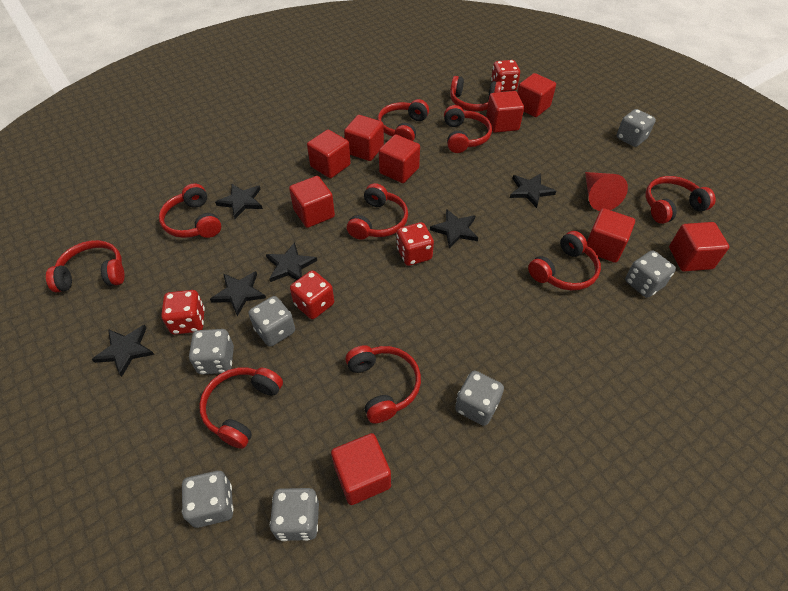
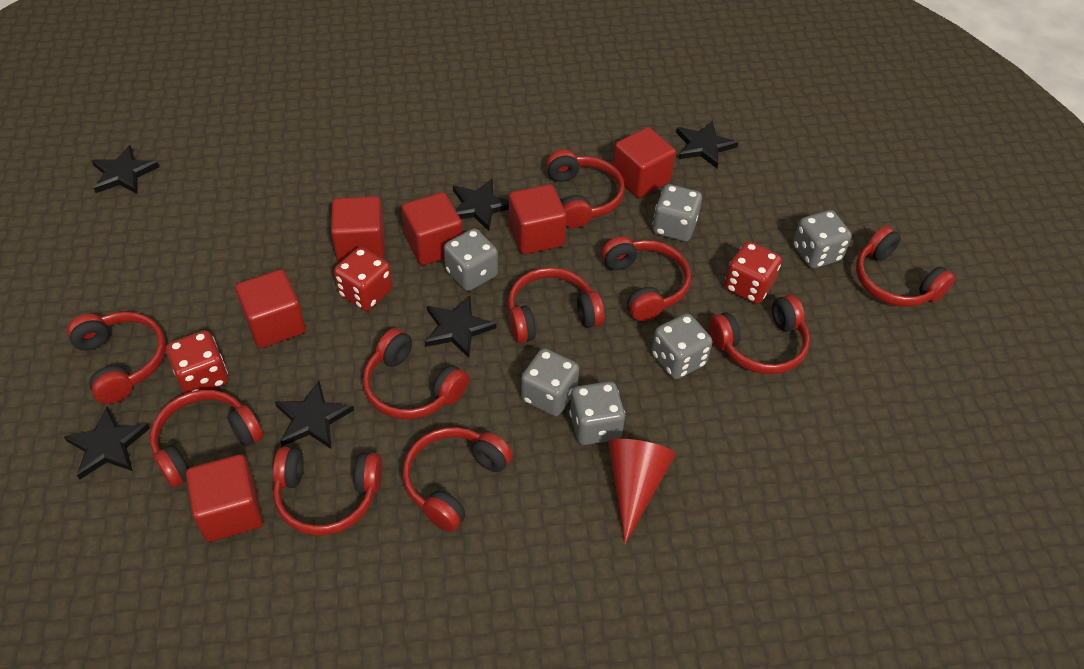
grey dice: [182,471,234,528] [189,329,234,375] [248,296,295,347] [270,488,319,541] [455,371,504,426] [616,109,656,147] [625,250,676,298] = 7 -> [444,228,498,291] [521,348,579,416] [569,381,625,445] [651,313,712,379] [653,184,702,242] [793,210,852,269] = 6
red cube: [289,176,335,228] [307,130,351,178] [331,433,391,505] [344,115,384,161] [379,134,420,183] [486,91,524,133] [517,73,556,117] [587,208,635,263] [669,222,729,271] = 9 -> [186,454,263,542] [235,269,306,348] [331,196,385,262] [402,192,463,265] [509,184,567,254] [613,127,676,198] = 6
red dice: [161,290,205,335] [290,270,334,319] [397,222,434,266] [491,60,520,92] = 4 -> [166,330,228,394] [334,247,393,311] [724,241,782,304] = 3

